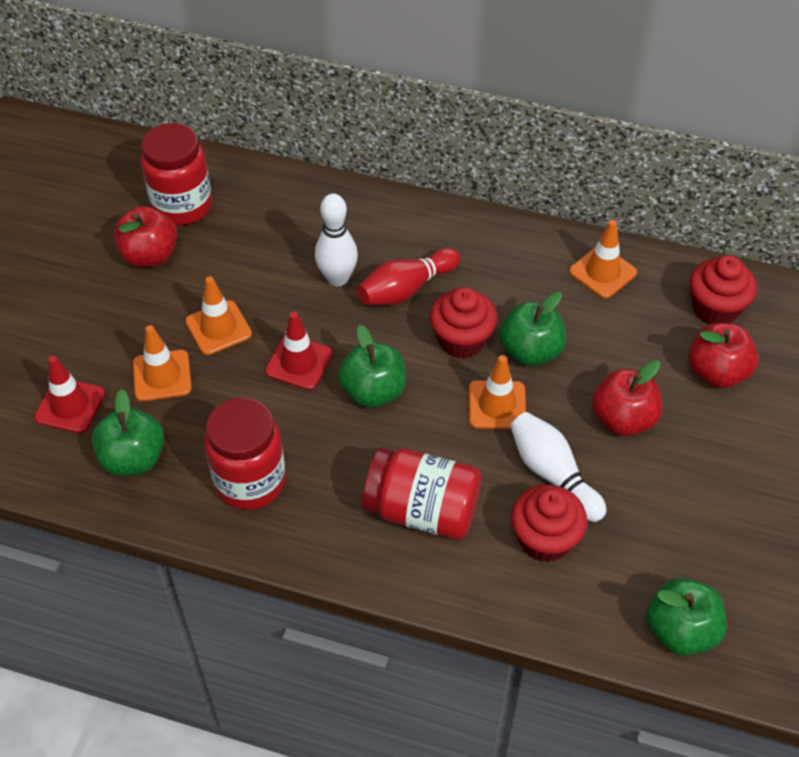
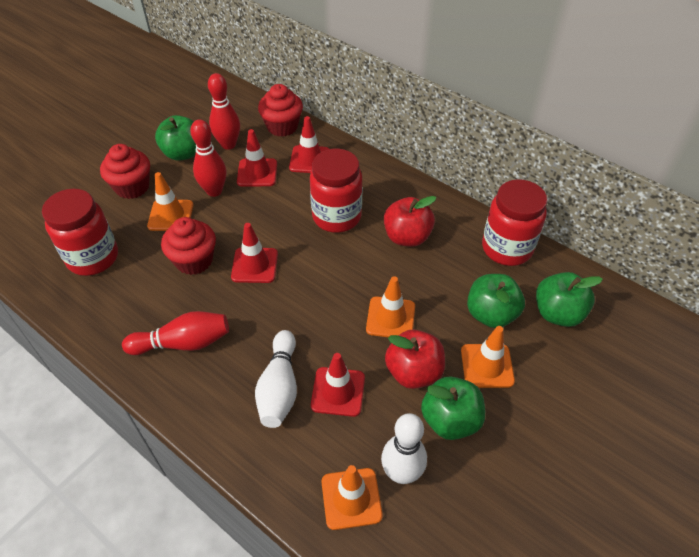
red apple: [114,206,178,267] [592,360,662,436] [689,323,759,388] = 3 -> [384,196,437,247] [385,330,445,389] = 2
red bowling pin: [357,248,460,305] = 1 -> [122,311,229,355] [190,119,226,197] [208,73,240,150] = 3
red traffic cone: [34,356,105,433] [265,312,333,390] = 2 -> [231,223,278,283] [237,129,277,187] [289,116,329,173] [311,353,365,417] = 4

